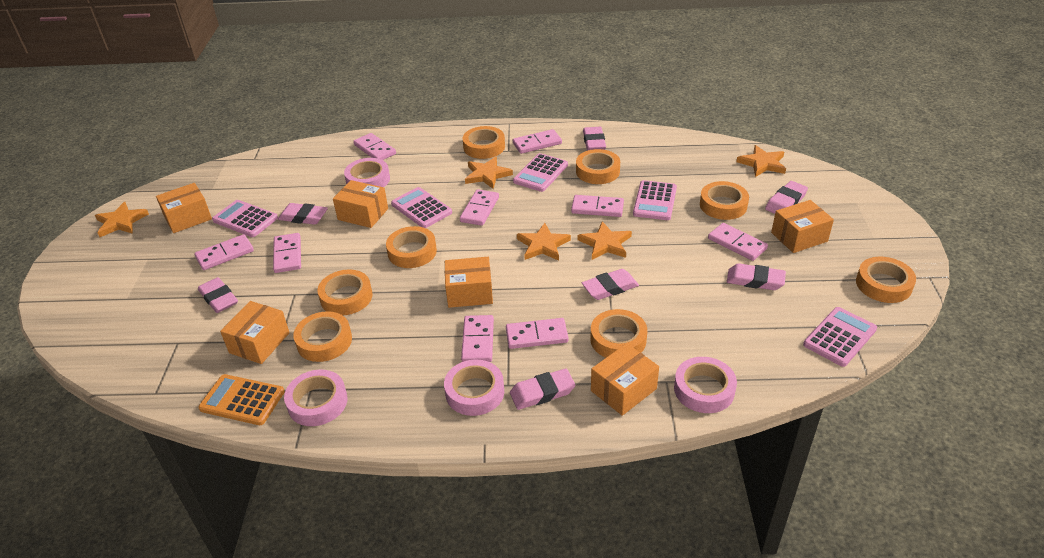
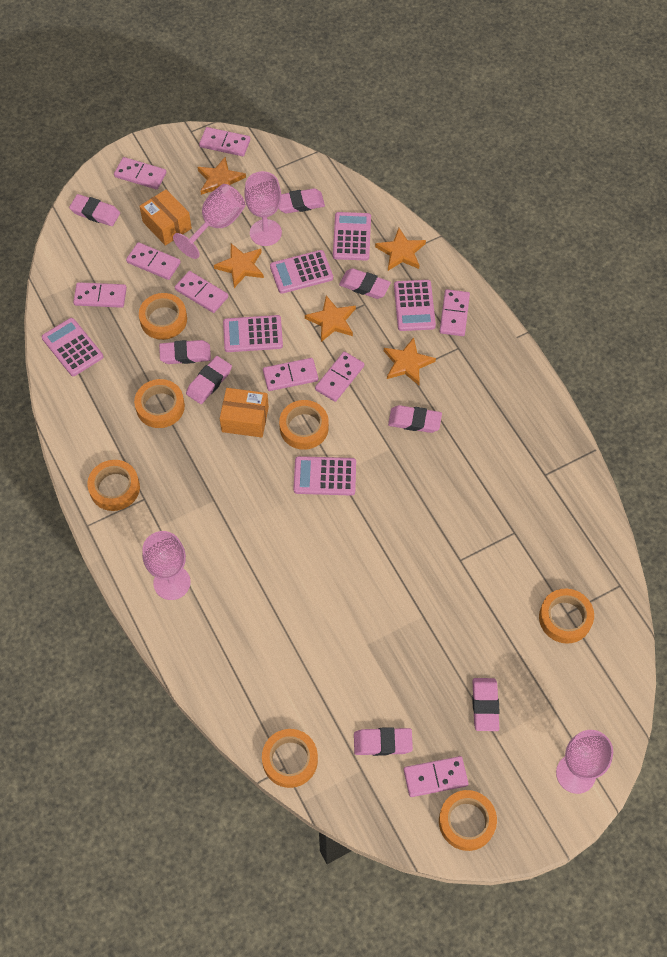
orange box: [156,183,212,233] [220,301,290,364] [333,180,388,228] [445,257,493,308] [591,343,659,416] [771,200,834,253] = 6 -> [139,189,192,246] [220,388,269,438] = 2
orange calculator: [198,374,285,425] = 1 -> none = 0
orange tape: [293,311,352,362] [317,269,372,315] [386,226,437,268] [463,126,505,159] [576,149,620,184] [590,309,647,358] [700,181,749,220] [856,257,916,303] = 8 -> [87,460,140,511] [134,379,185,428] [139,293,187,340] [262,729,318,788] [279,400,329,450] [439,790,497,851] [539,589,594,644] = 7
pink calculator: [212,200,278,237] [391,187,452,228] [513,153,568,192] [633,180,677,220] [803,307,877,367] = 5 -> [42,318,103,376] [223,315,283,352] [270,250,333,294] [293,456,356,496] [333,212,371,261] [394,280,436,331] = 6
pink eraser: [198,277,238,313] [278,203,328,225] [510,369,575,410] [582,269,639,300] [583,127,606,151] [727,263,786,290] [765,181,808,214] = 7 -> [69,194,120,226] [159,340,211,364] [186,356,232,404] [279,188,325,214] [339,268,391,299] [354,727,413,756] [388,405,442,433] [472,678,500,731] = 8
pink goblet: none = 0 -> [142,531,191,600] [173,184,245,259] [244,171,282,246] [556,730,613,794] = 4
pink tape: [284,370,348,426] [344,158,390,187] [444,359,504,416] [674,357,737,413] = 4 -> none = 0

